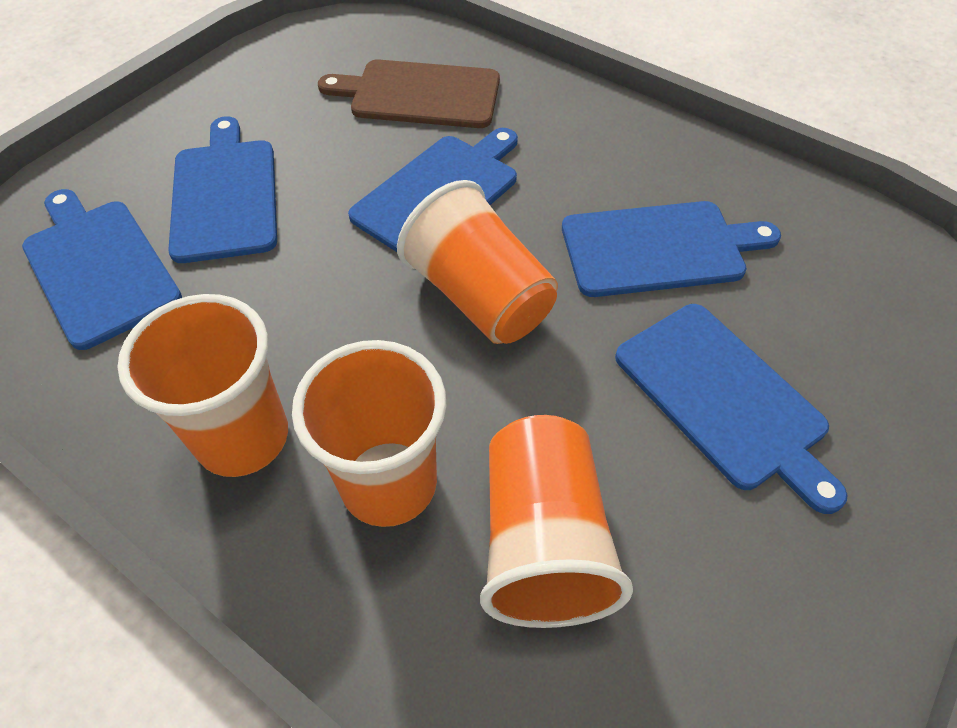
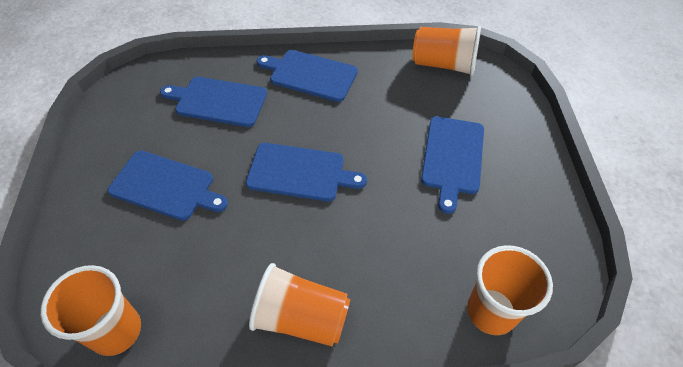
brown cutting board: [318,60,500,128] = 1 -> none = 0

